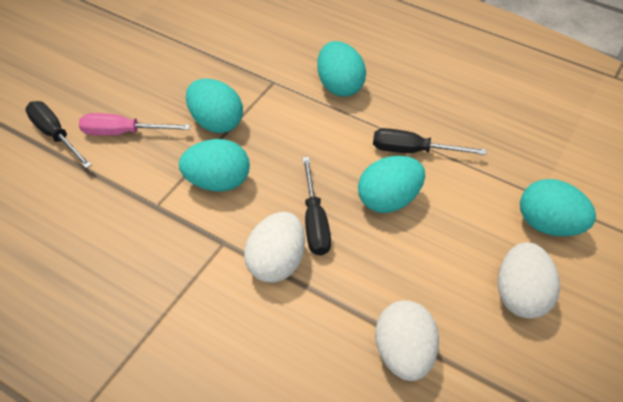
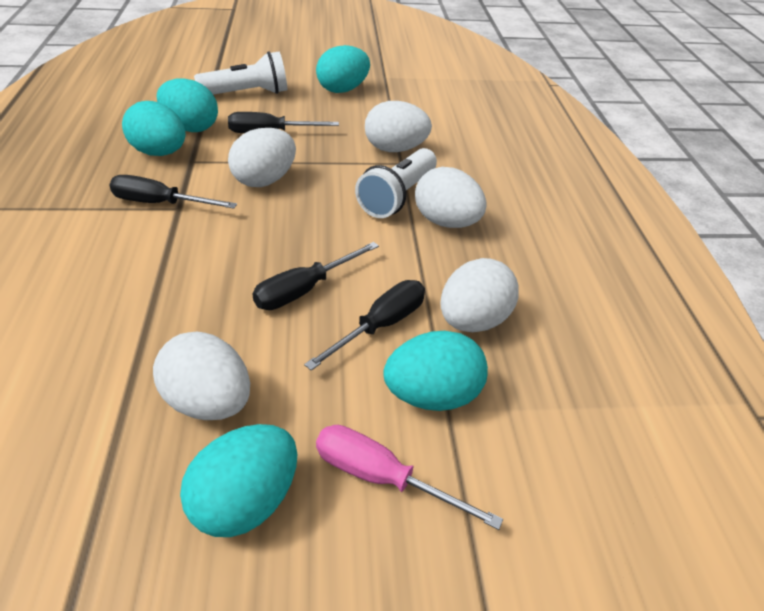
black screwdriver: [26,101,92,169] [302,157,331,256] [373,128,487,155] = 3 -> [109,175,237,209] [228,112,339,133] [252,242,379,310] [304,280,425,371] = 4
white egg: [244,212,305,283] [375,300,439,381] [498,242,560,319] = 3 -> [153,331,250,420] [228,128,296,187] [365,101,432,152] [415,167,487,228] [440,258,519,332] = 5
white flashlight: none = 0 -> [194,51,287,95] [355,148,437,218] = 2

